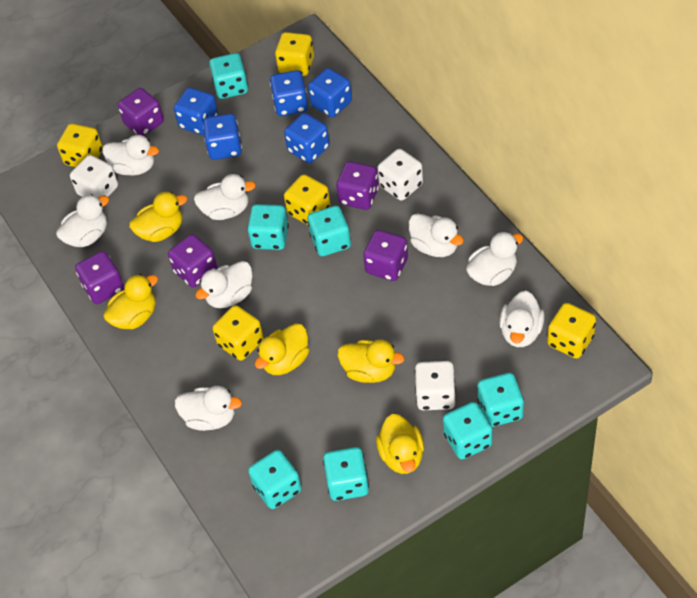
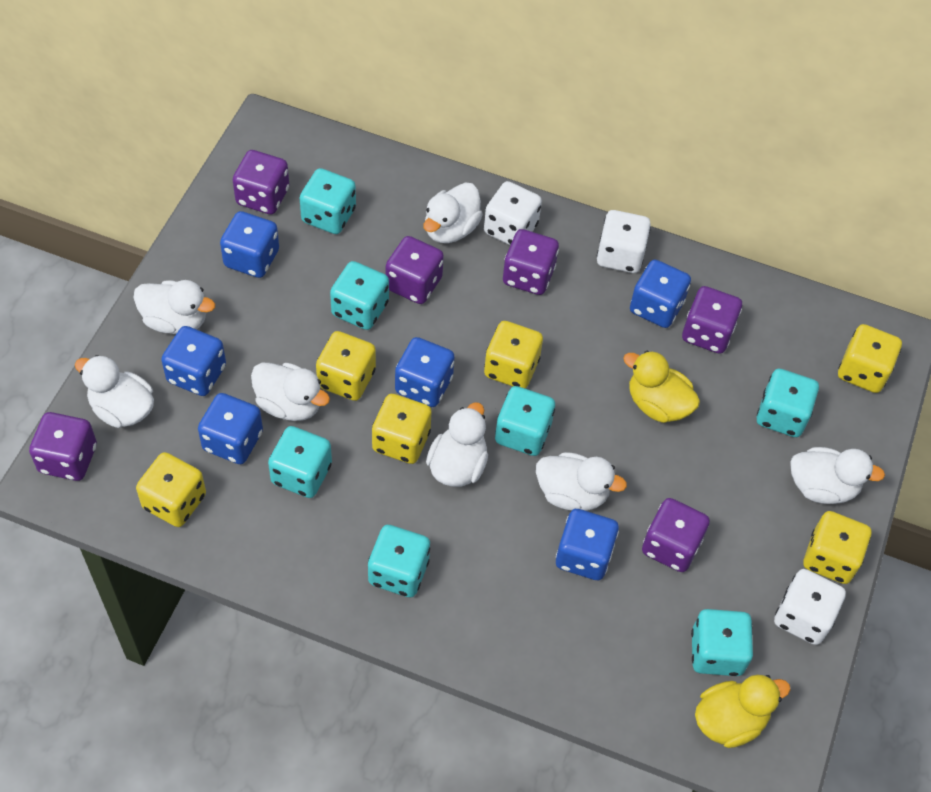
blue dice: [174,87,218,135] [203,114,242,160] [270,70,308,116] [284,113,330,163] [308,68,352,117] = 5 -> [161,326,226,396] [198,393,263,464] [220,211,279,278] [395,337,455,407] [556,509,619,580] [630,260,691,328] = 6
purple dice: [75,251,124,304] [118,88,164,136] [168,234,217,288] [336,161,379,210] [363,230,408,281] = 5 -> [29,412,97,481] [233,150,289,214] [386,236,444,304] [503,229,559,295] [642,498,710,572] [682,286,742,354] = 6
white duck: [56,194,109,247] [103,135,159,176] [175,386,242,431] [194,174,256,220] [195,261,252,308] [409,213,464,257] [466,231,523,286] [499,291,545,347] = 8 -> [75,355,154,428] [134,280,215,334] [251,363,330,421] [423,182,483,243] [426,402,488,487] [536,452,627,511] [790,447,885,504] = 7
yellow dice: [57,123,103,167] [213,305,264,361] [275,32,314,76] [284,174,331,225] [547,303,596,359] = 5 -> [136,452,206,527] [316,331,376,401] [372,394,432,464] [484,321,543,388] [803,511,871,584] [838,324,902,393] = 6
yellow duck: [103,274,158,329] [129,192,187,242] [255,323,309,375] [338,339,404,383] [376,414,424,474] = 5 -> [623,351,700,423] [695,675,791,748] = 2

